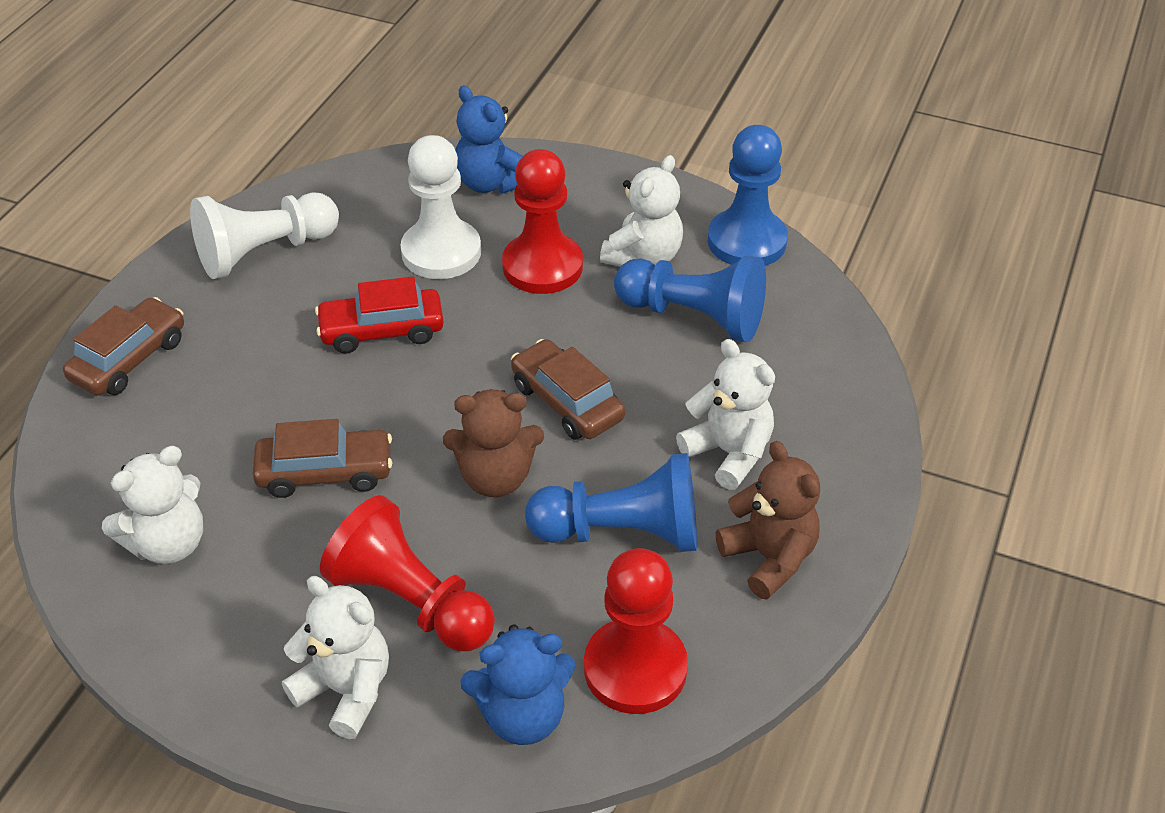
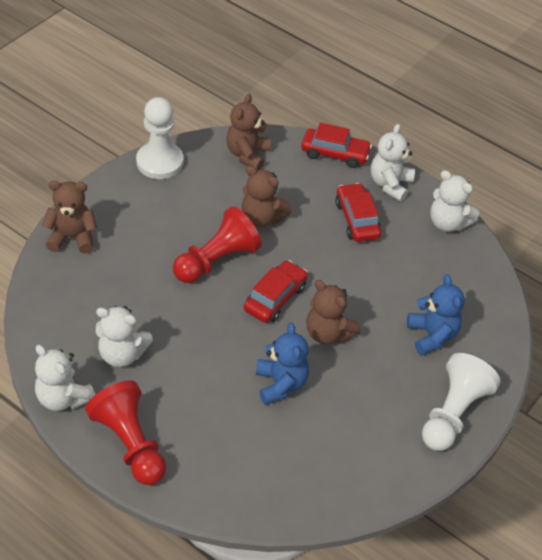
blue pawn: [525,453,697,552] [614,256,766,342] [708,125,788,266] = 3 -> none = 0
brown car: [63,297,184,396] [253,419,392,498] [511,339,625,440] = 3 -> none = 0
brown teddy bear: [443,389,544,497] [716,441,820,600] = 2 -> [42,181,97,254] [226,94,271,170] [242,166,291,227] [306,280,360,344] = 4
red car: [315,277,444,353] = 1 -> [244,260,308,323] [301,123,372,168] [335,183,381,242] = 3
red pawn: [320,495,495,651] [502,149,583,294] [584,548,688,714] = 3 -> [85,380,167,485] [173,206,262,283] = 2

